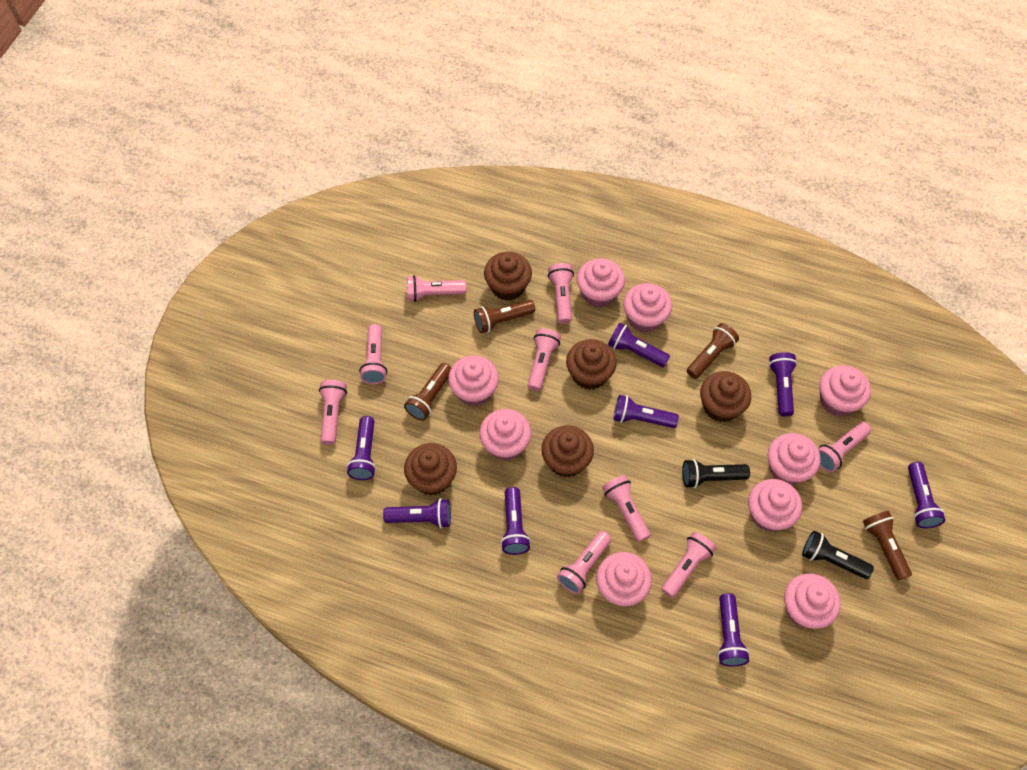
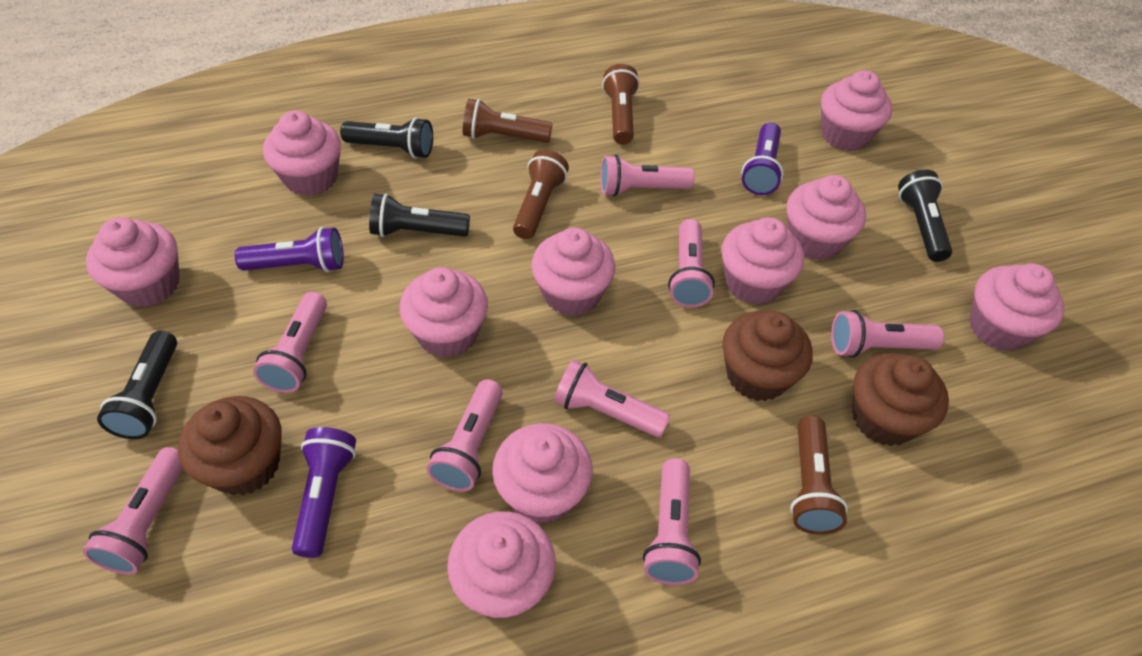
black flashlight: [682,459,750,488] [802,531,874,579] = 2 -> [97,331,177,439] [340,117,433,159] [369,193,470,237] [898,170,952,262] = 4
brown cupcake: [404,443,457,496] [484,252,532,301] [541,425,594,478] [566,339,617,390] [700,371,751,422] = 5 -> [178,396,282,495] [722,311,813,401] [852,353,949,446] = 3
pink cupcake: [448,356,499,406] [479,409,531,461] [577,259,625,308] [596,552,652,606] [623,283,672,333] [748,479,802,532] [767,433,821,485] [784,574,841,629] [819,365,871,416] = 9 -> [86,217,180,307] [263,111,341,196] [400,267,488,358] [447,511,556,619] [492,423,593,524] [531,228,615,316] [721,217,804,305] [787,175,866,261] [821,70,892,151] [969,263,1064,351] = 10
pink flashlight: [319,380,347,445] [359,324,387,384] [407,275,466,302] [527,328,561,391] [548,263,574,324] [557,531,611,594] [602,475,651,542] [661,532,716,598] [818,422,871,472] = 9 -> [83,447,183,575] [253,292,327,393] [427,379,503,492] [554,359,670,437] [600,154,695,197] [643,458,701,585] [668,219,715,308] [831,310,944,358] = 8
purple flashlight: [347,416,376,480] [383,498,451,528] [501,487,531,555] [608,323,670,367] [613,395,679,428] [718,593,750,667] [769,352,797,417] [908,462,945,528] = 8 -> [235,227,344,272] [292,427,356,558] [741,122,783,195] = 3

